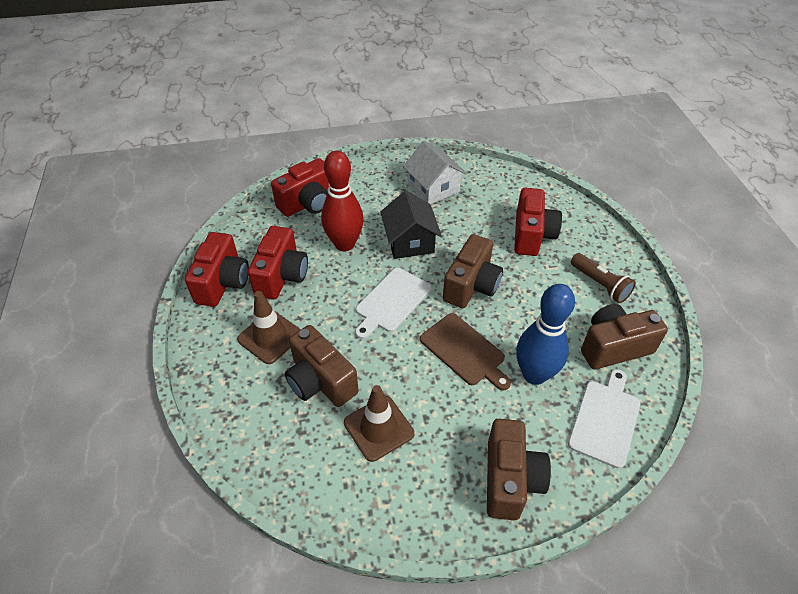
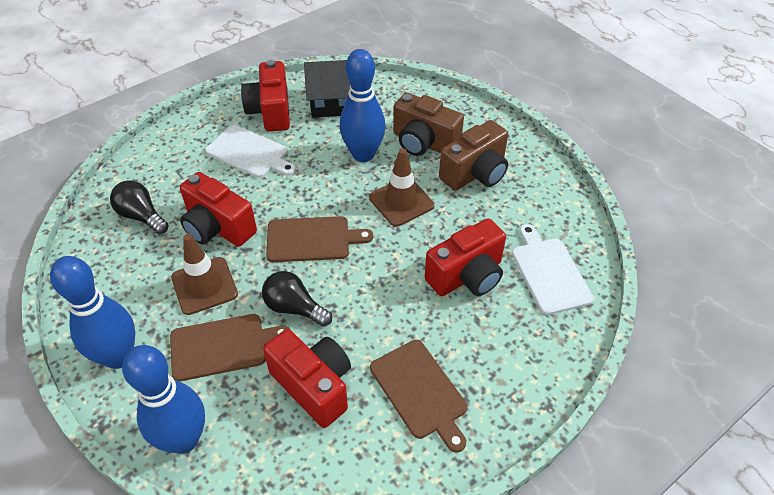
black light bulb: none = 0 -> [110,180,168,234] [262,271,332,327] = 2
blue bowling pin: [516,284,575,385] = 1 -> [50,256,136,369] [122,345,205,454] [340,49,385,162] = 3
brown camera: [285,325,358,407] [443,234,503,308] [487,419,551,520] [581,304,668,369] = 4 -> [393,93,464,156] [439,120,508,191] = 2
brown cutting board: [420,313,511,390] = 1 -> [170,314,290,381] [266,216,373,262] [370,340,468,453] = 3
brown flashlight: [571,253,636,303] = 1 -> none = 0
red bowling pin: [321,151,364,251] = 1 -> none = 0
white house: [403,141,467,204] = 1 -> none = 0

